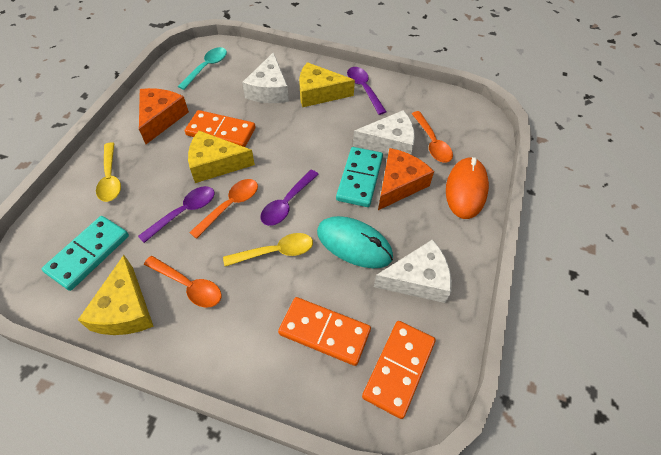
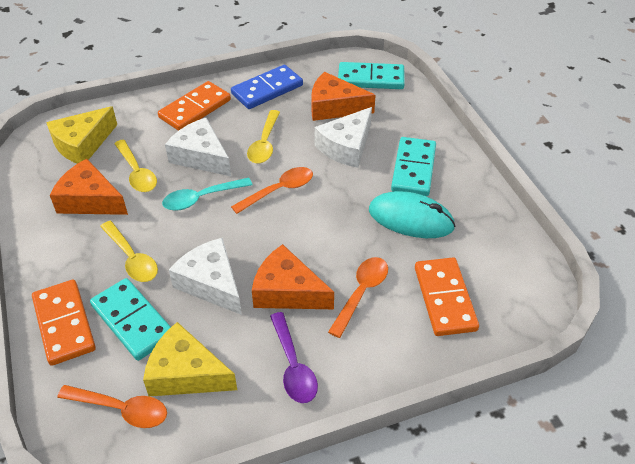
blue domino: none = 0 -> [231,65,303,109] = 1
orange cheese: [139,88,189,144] [378,148,434,210] = 2 -> [50,159,128,215] [252,244,334,309] [312,72,376,121] = 3
orange mouse: [446,157,489,219] = 1 -> none = 0
purple spoon: [138,186,215,243] [260,170,319,226] [347,67,386,115] = 3 -> [270,312,318,403] = 1
turquoise domino: [42,216,129,291] [336,147,383,207] = 2 -> [90,278,171,361] [338,62,405,89] [391,137,436,196] = 3
yellow cheese: [78,255,154,335] [188,131,255,183] [299,62,355,107] = 3 -> [46,106,117,164] [143,322,237,396] = 2
yellow spoon: [96,143,121,202] [223,233,313,266] = 2 -> [100,221,158,282] [114,140,157,192] [247,110,280,163] = 3

